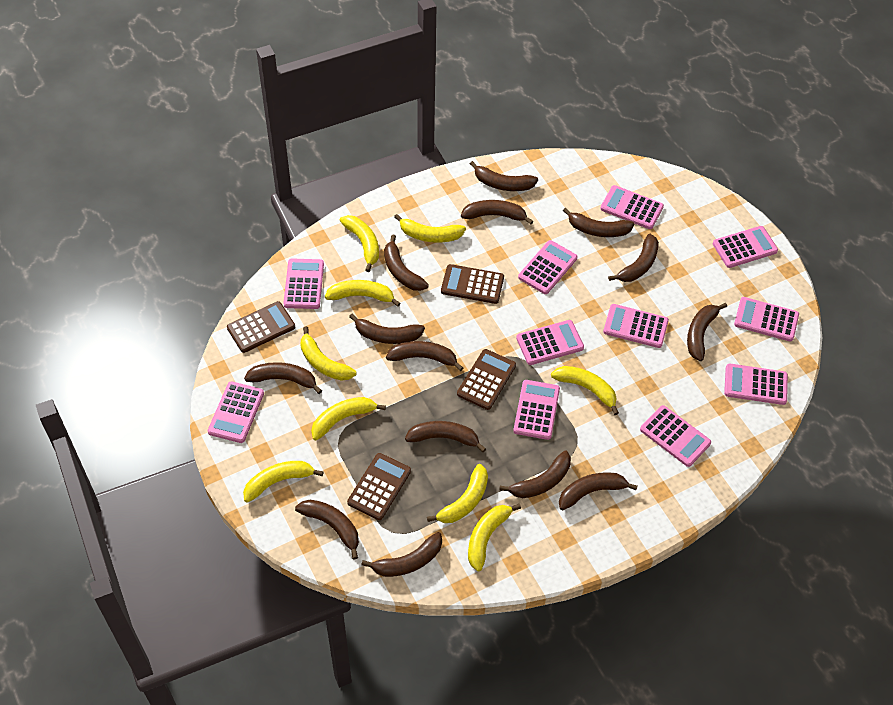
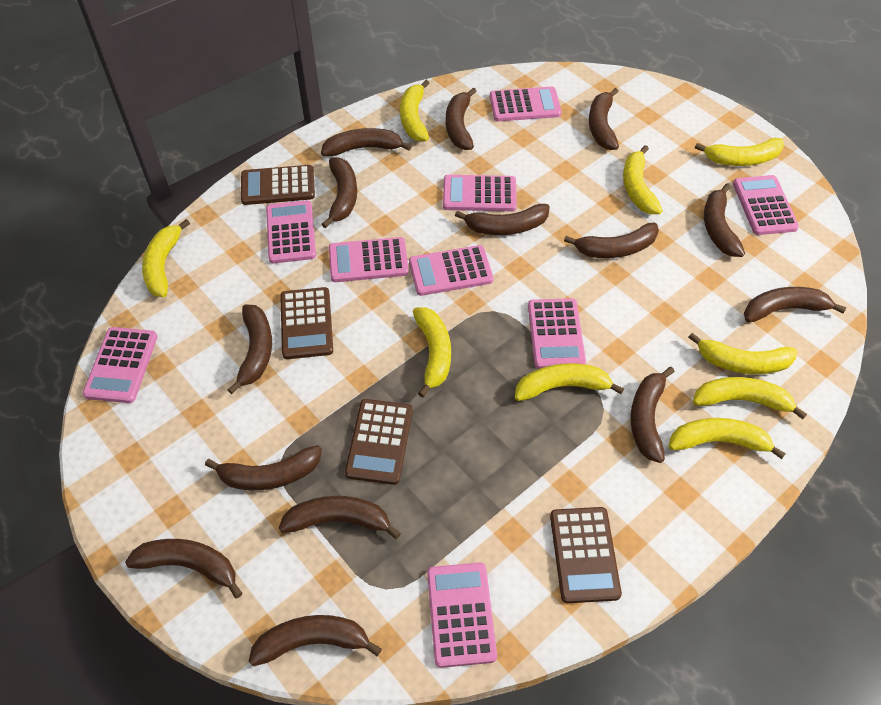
pink calculator: [208,381,264,443] [283,258,324,309] [513,380,560,440] [516,320,584,365] [518,240,578,294] [600,185,664,229] [603,304,669,348] [640,405,711,467] [713,226,778,268] [724,364,788,405] [734,297,799,342] = 11 -> [83,327,158,403] [266,200,316,263] [329,237,409,282] [409,245,493,296] [427,563,497,668] [443,175,517,211] [490,87,562,121] [528,298,586,369] [733,175,799,235] = 9

